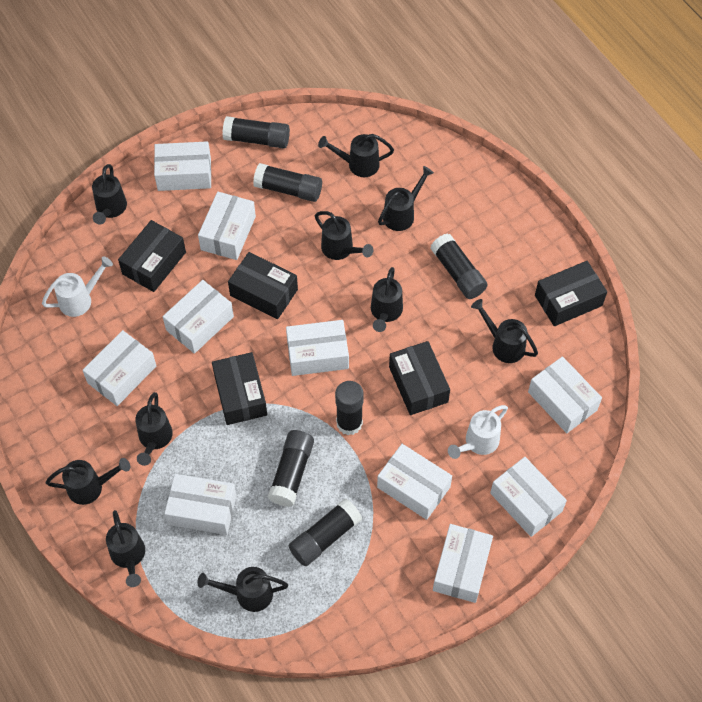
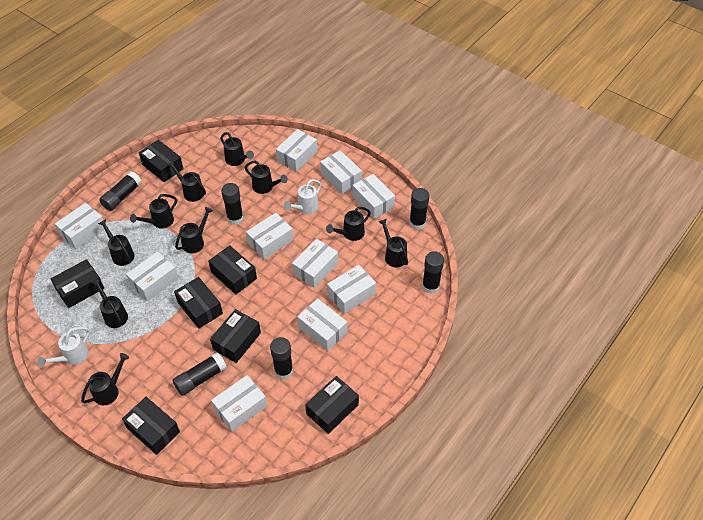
black box: [118,220,186,292] [212,352,267,425] [228,252,298,319] [389,341,450,415] [535,261,607,326] = 5 -> [50,259,104,308] [122,397,180,455] [139,140,183,182] [174,277,223,329] [208,245,257,295] [210,309,261,363] [305,376,359,434] = 7

